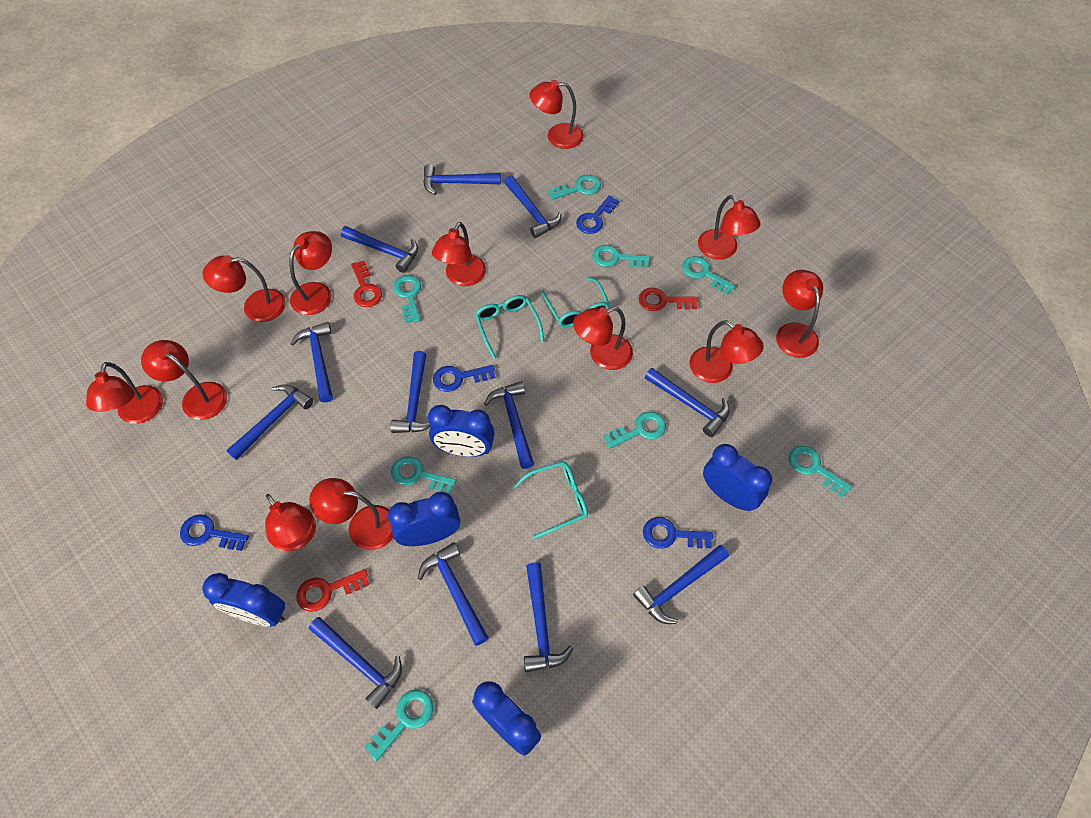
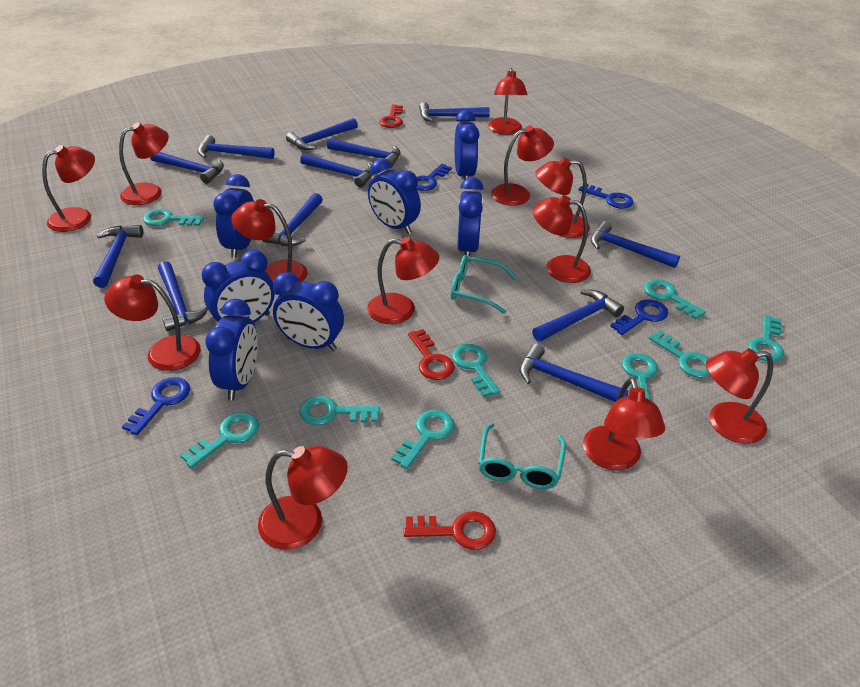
blue clock: [202,573,285,626] [388,491,460,546] [428,405,495,457] [472,681,541,756] [703,444,772,511] = 5 -> [202,250,275,322] [205,299,258,400] [213,174,254,258] [273,272,344,351] [368,159,421,234] [455,110,479,180] [457,177,484,261] = 7
turquoise glasses: [475,295,544,359] [513,461,588,539] [542,277,610,327] = 3 -> [451,255,517,314] [478,423,566,489] = 2
turquoise key: [364,690,434,762] [391,456,457,494] [393,275,421,323] [548,175,601,200] [592,245,650,268] [603,412,666,449] [682,256,736,295] [789,446,852,497] = 8 -> [143,209,204,226] [180,412,259,468] [299,396,380,425] [391,410,455,469] [452,344,500,397] [622,353,658,400] [644,279,706,319] [649,330,711,378] [748,315,784,362] = 9

